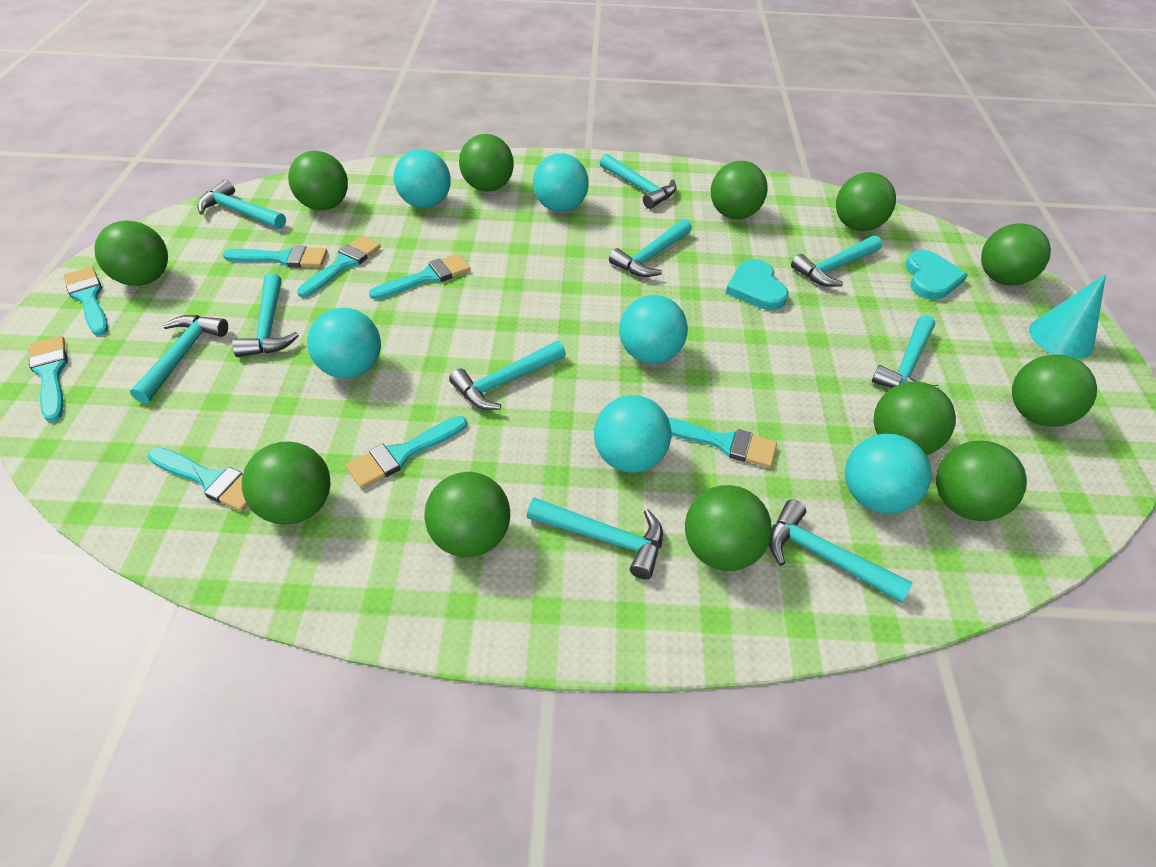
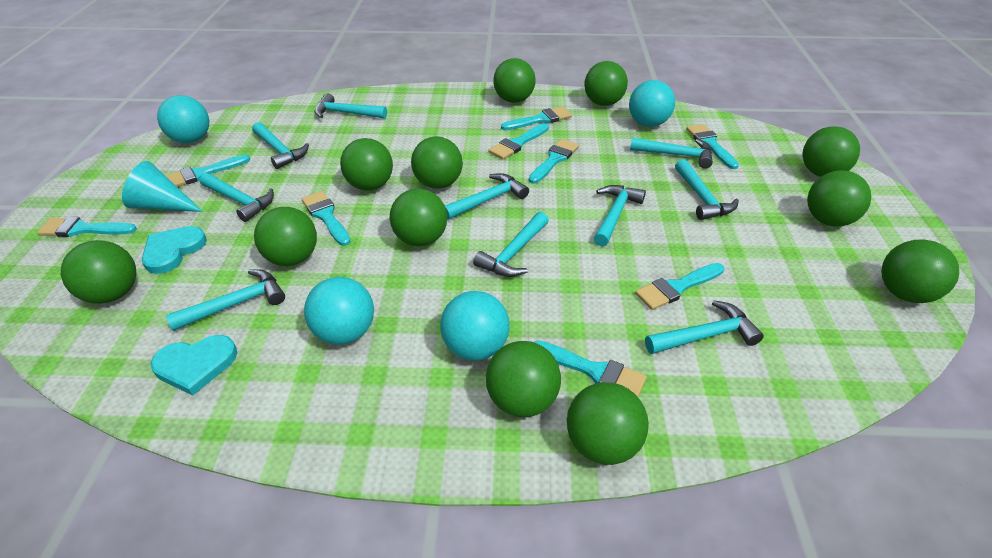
turquoise ball: [307,308,381,379] [394,149,451,208] [533,153,589,212] [594,395,671,473] [619,295,688,364] [845,434,931,514] = 6 -> [157,95,209,143] [304,277,374,344] [440,291,510,360] [629,80,675,127] = 4
turquoise brush: [29,336,68,422] [64,266,108,336] [147,447,248,511] [223,245,327,268] [297,236,381,297] [346,416,467,488] [369,254,471,299] [668,417,777,468] = 8 -> [37,217,137,237] [165,155,250,187] [302,191,351,246] [488,123,549,159] [501,107,572,130] [529,139,579,184] [535,340,647,397] [635,263,724,310] [686,124,739,169] = 9

